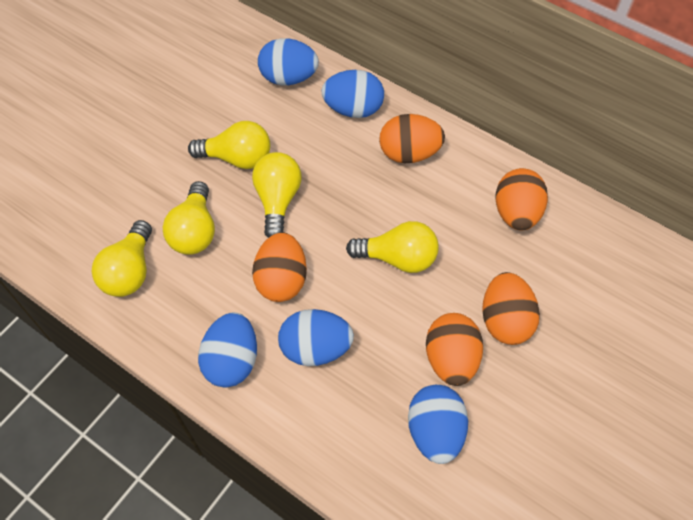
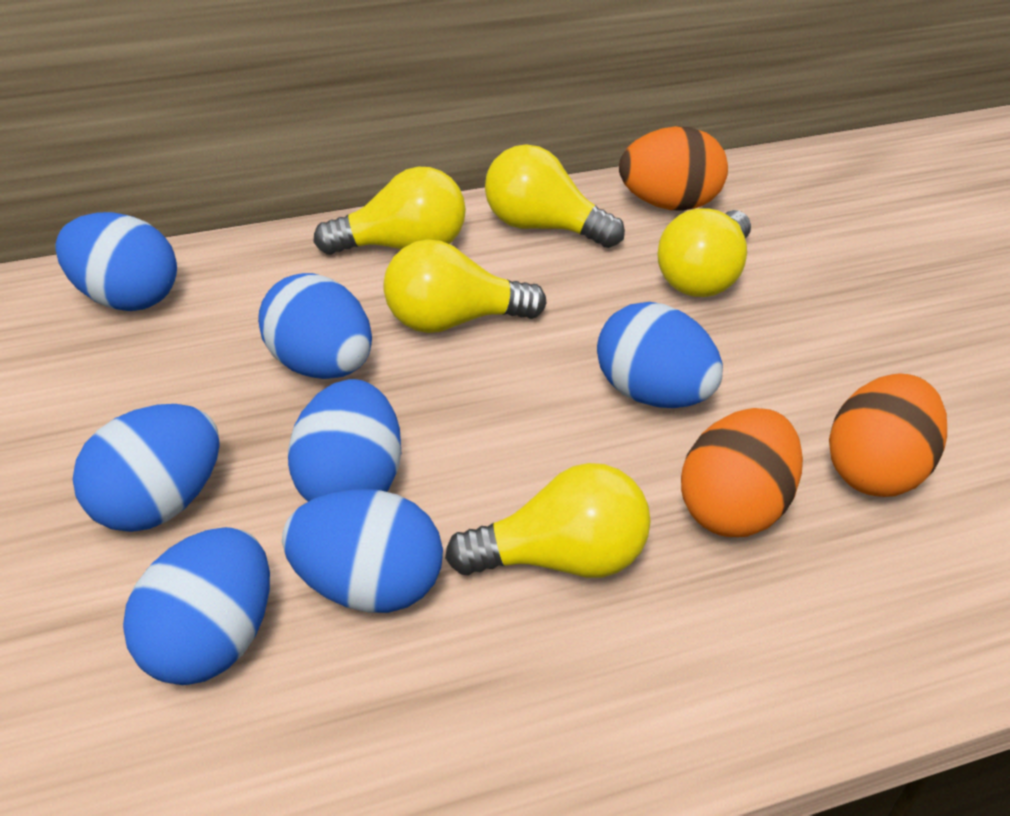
blue egg: [198,312,257,388] [258,38,319,85] [278,309,354,366] [321,70,384,118] [408,385,468,464] = 5 -> [55,212,177,311] [73,404,220,532] [123,527,270,685] [258,273,372,379] [282,489,443,613] [288,379,401,502] [597,302,723,408] = 7
orange egg: [252,232,307,302] [379,114,445,163] [426,313,483,386] [482,272,540,345] [496,168,548,230] = 5 -> [619,126,728,211] [681,408,803,537] [829,373,947,497] = 3

